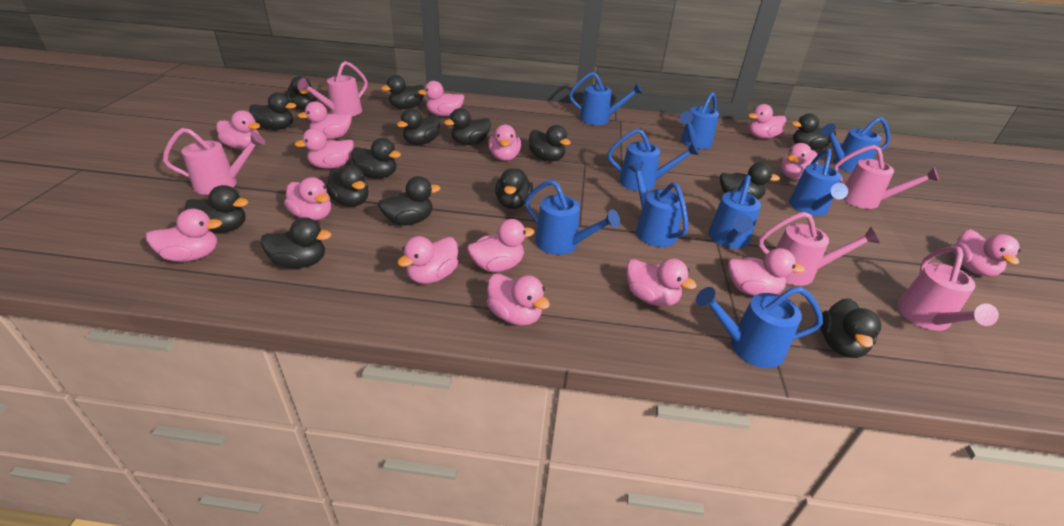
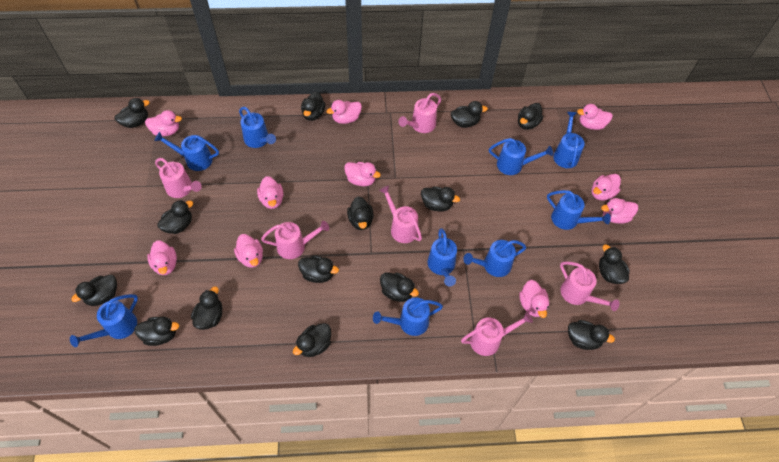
pink duck: [146,209,222,262] [216,110,260,149] [284,177,331,221] [294,128,354,169] [298,101,352,139] [397,236,458,284] [418,81,464,116] [467,219,534,272] [487,274,550,326] [488,125,521,161] [626,258,697,307] [728,248,805,296] [748,104,786,139] [781,143,819,180] [954,229,1021,277] = 15 -> [145,110,182,136] [147,241,177,275] [234,234,263,268] [257,176,284,209] [327,100,362,124] [344,162,381,186] [519,280,549,318] [577,104,613,130] [592,174,621,200] [601,198,638,224] = 10
pink watering can: [163,128,265,195] [297,61,367,116] [758,212,879,286] [834,145,939,209] [897,246,999,331] = 5 -> [155,158,202,198] [261,221,329,259] [379,186,422,243] [398,93,441,133] [461,312,533,356] [560,261,619,311] = 6

